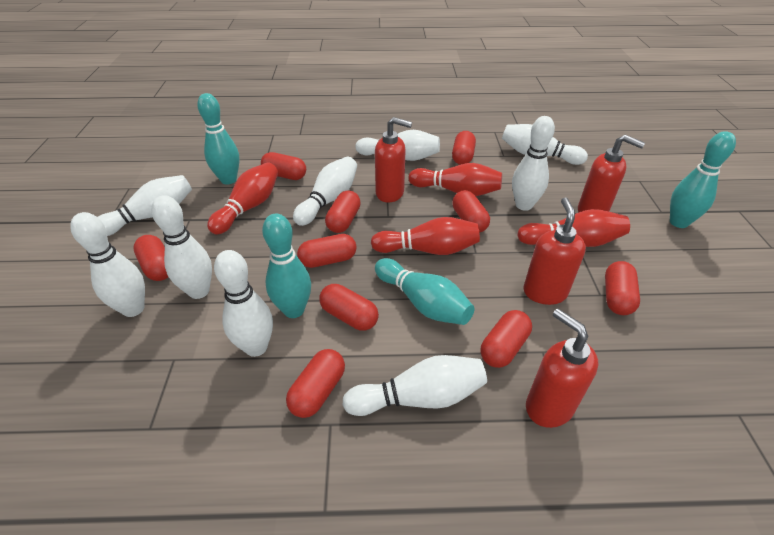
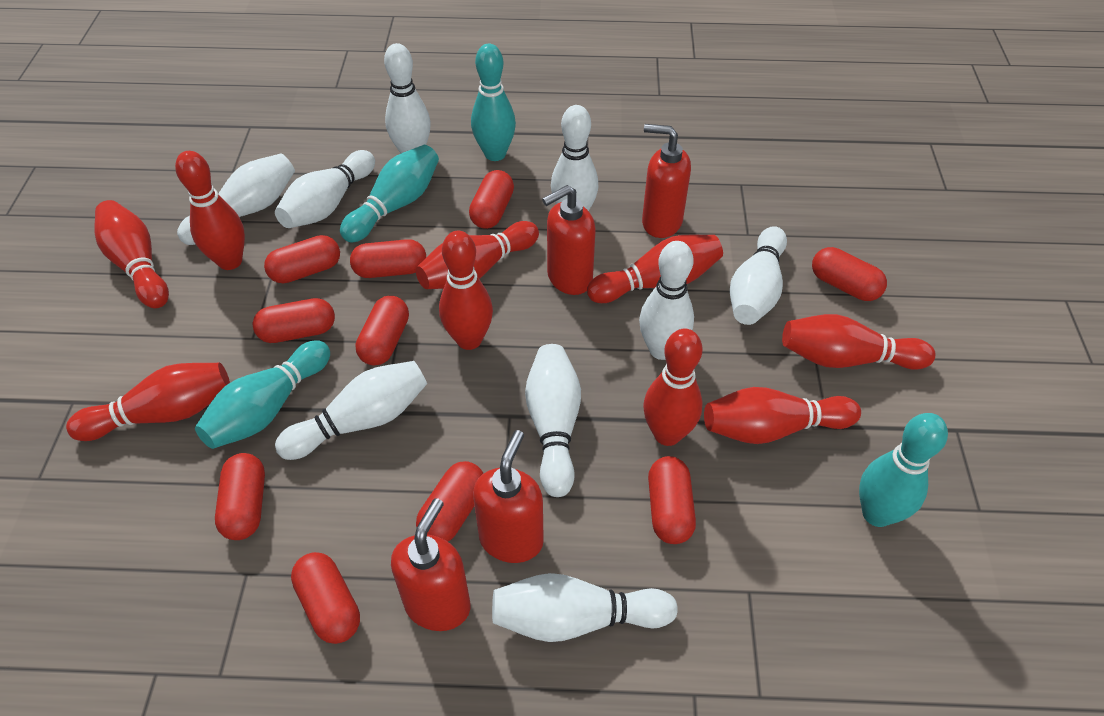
red bowling pin: [207,162,278,234] [371,217,480,255] [408,163,502,196] [517,209,630,247] = 4 -> [66,363,230,441] [94,200,169,308] [175,151,245,270] [416,221,539,289] [439,231,493,350] [587,234,723,303] [643,329,703,446] [704,387,861,444] [782,314,935,370] = 9

